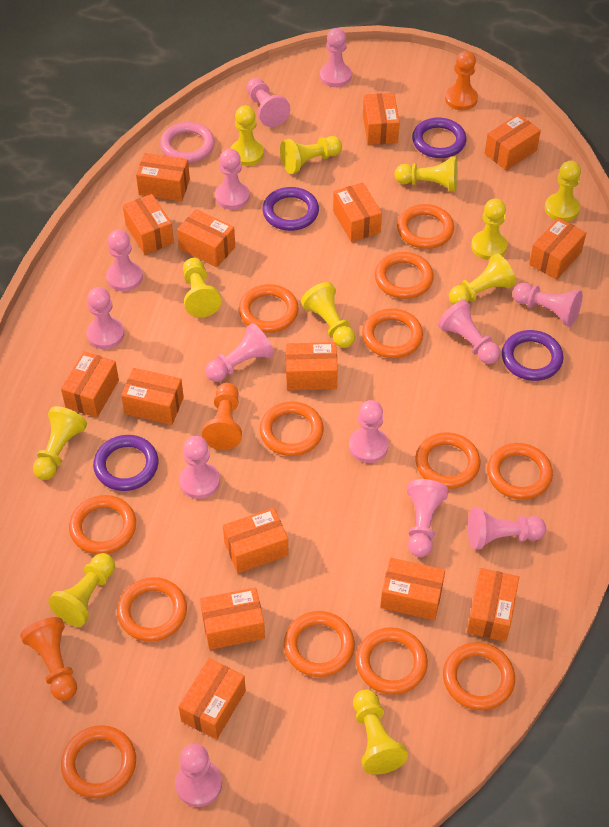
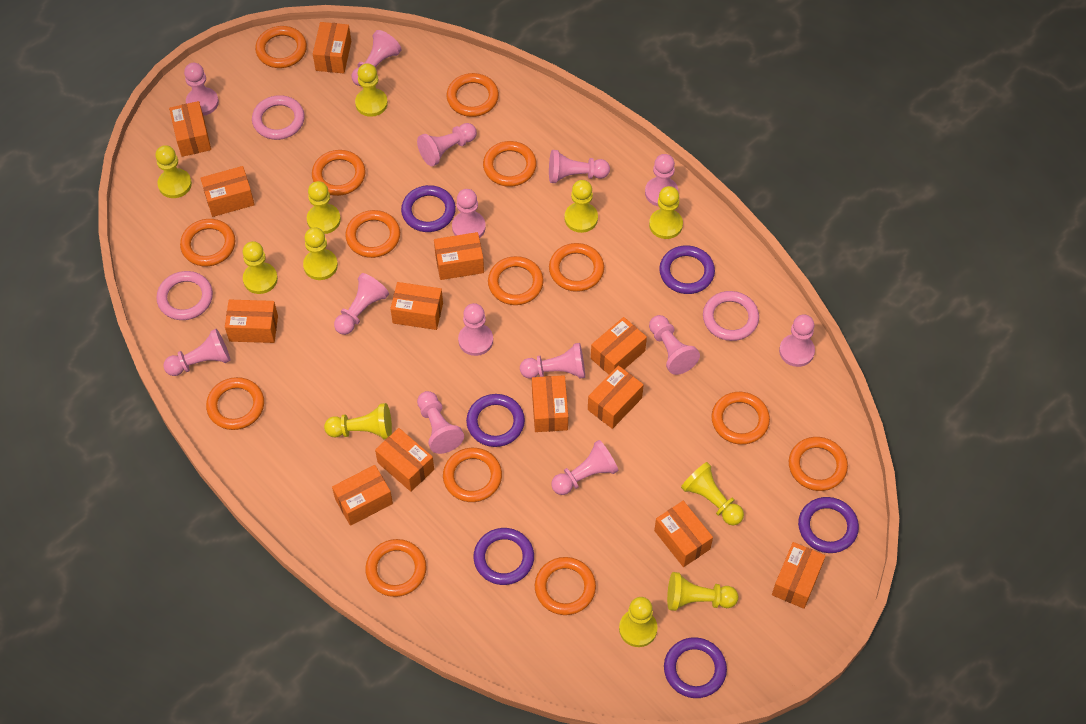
orange box: [61,351,119,418] [121,368,184,425] [123,194,174,255] [136,153,190,201] [177,209,235,267] [178,658,246,740] [200,587,265,650] [223,508,289,573] [286,342,338,390] [333,182,382,242] [363,93,400,145] [380,558,445,620] [467,568,519,642] [485,114,541,170] [529,218,586,280] = 15 -> [169,101,211,157] [200,166,255,217] [225,300,278,343] [313,22,351,73] [332,465,393,526] [375,428,434,492] [390,282,443,330] [434,232,484,280] [532,375,568,432] [588,366,644,429] [591,317,647,375] [654,501,713,567] [772,542,826,609] = 13
orange pawn: [20,617,77,701] [202,382,242,450] [445,51,478,110] = 3 -> none = 0
orange ring: [61,725,136,799] [69,495,136,555] [117,577,187,642] [239,284,299,333] [260,401,324,456] [284,611,355,677] [356,627,428,695] [362,308,423,358] [375,252,433,299] [397,204,454,249] [415,432,480,489] [443,642,515,710] [487,443,553,500] = 13 -> [180,219,235,266] [206,377,264,430] [255,26,307,68] [312,150,366,196] [345,210,400,258] [365,539,427,597] [443,448,502,502] [447,73,499,117] [483,141,536,187] [488,256,544,305] [535,557,596,615] [549,243,604,292] [711,392,770,445] [789,437,848,491] = 14
pink pawn: [86,287,124,349] [106,230,143,291] [175,744,222,807] [179,436,220,499] [205,323,274,382] [215,149,250,210] [246,78,290,127] [320,28,352,87] [349,400,389,463] [407,479,449,557] [438,300,500,364] [468,507,546,549] [513,283,583,327] = 13 -> [163,329,231,376] [184,63,219,116] [334,273,389,335] [352,30,401,86] [417,123,477,166] [417,391,464,454] [452,189,486,238] [458,303,493,356] [520,343,585,379] [549,150,610,183] [552,440,618,495] [645,154,678,206] [649,315,700,375] [779,315,815,367] = 14
pink ring: [160,122,214,163] = 1 -> [156,271,213,320] [252,95,305,140] [703,291,759,341] = 3
purple ring: [93,435,158,491] [263,187,319,231] [412,118,466,158] [502,330,563,381] = 4 -> [401,185,456,232] [466,394,525,447] [473,528,534,585] [659,245,715,294] [664,637,727,698] [798,497,859,553] = 6

